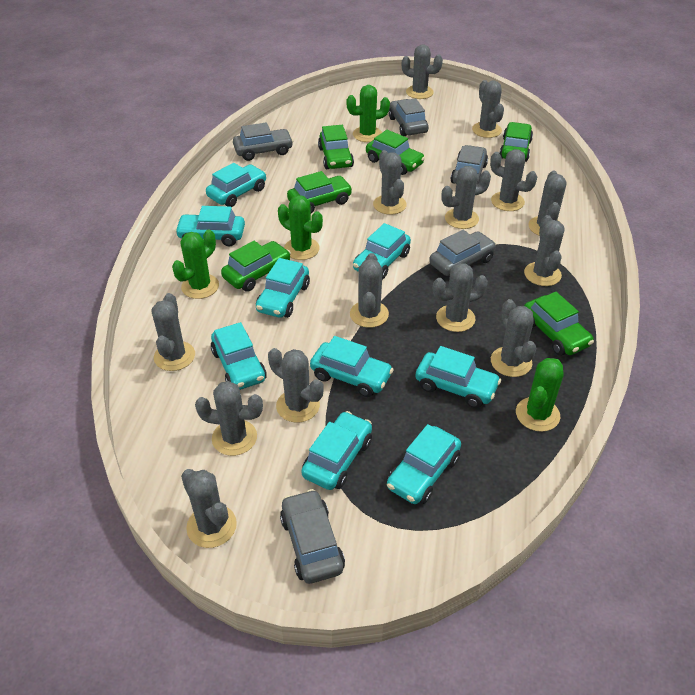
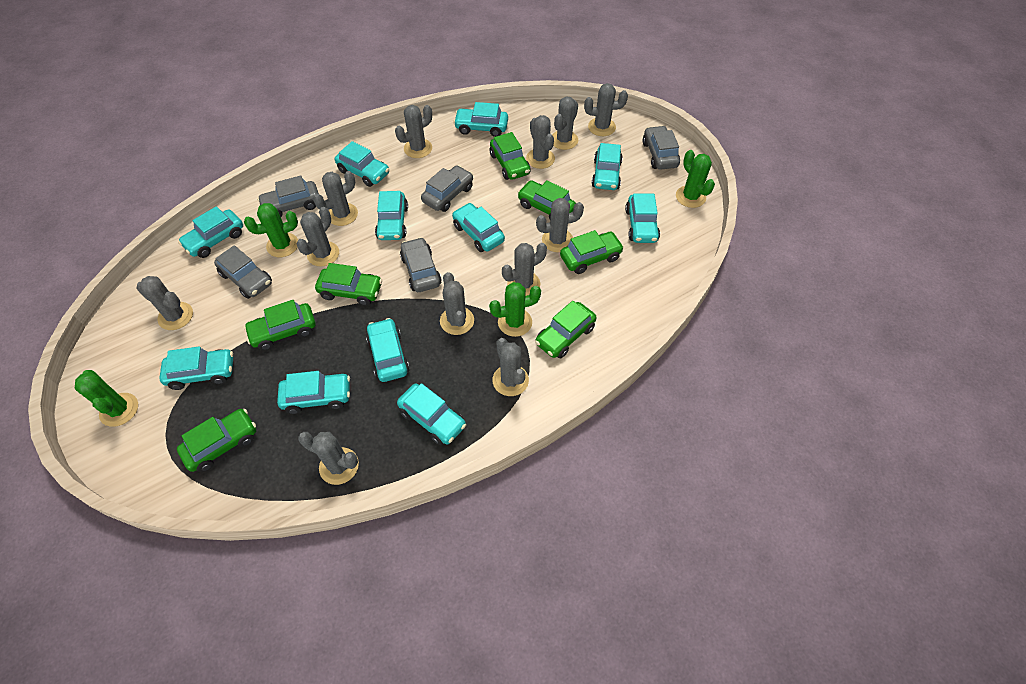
green car: [221,241,291,292] [287,171,353,213] [318,125,354,169] [366,130,425,175] [499,122,533,162] [524,292,594,356] = 6 -> [177,409,256,472] [244,300,316,350] [315,263,382,306] [490,132,531,180] [517,180,576,219] [535,301,597,358] [560,230,624,274] = 7
grey cactus: [152,293,195,371] [181,469,237,548] [195,381,263,456] [268,348,323,423] [350,253,389,328] [373,150,407,215] [402,45,443,99] [433,263,488,332] [441,166,491,229] [472,80,504,138] [490,149,537,211] [491,299,537,377] [524,215,565,286] [528,171,566,236] = 14 -> [136,276,193,330] [297,207,339,266] [298,432,359,485] [313,171,358,226] [395,105,432,158] [440,272,474,335] [493,338,529,396] [502,243,547,296] [526,115,555,169] [536,198,584,252] [552,97,578,150] [584,83,628,136] = 12
turquoise car: [175,206,245,246] [206,163,267,207] [211,322,267,390] [256,258,310,318] [301,411,372,490] [310,336,394,397] [353,223,411,280] [387,424,461,504] [415,346,501,408] = 9 -> [159,346,233,390] [178,206,243,258] [277,371,350,414] [335,141,389,187] [366,318,410,382] [375,191,408,240] [397,383,466,445] [452,203,505,252] [453,102,508,137] [592,143,623,190] [625,194,660,243] = 11

